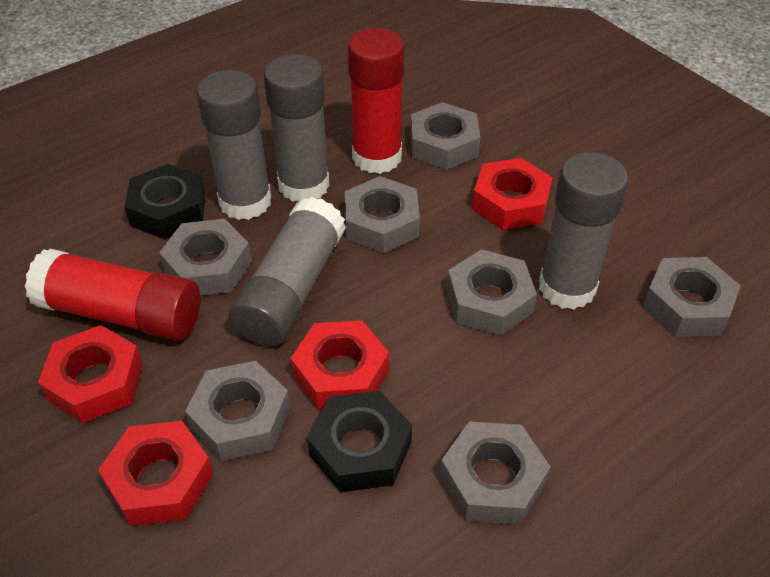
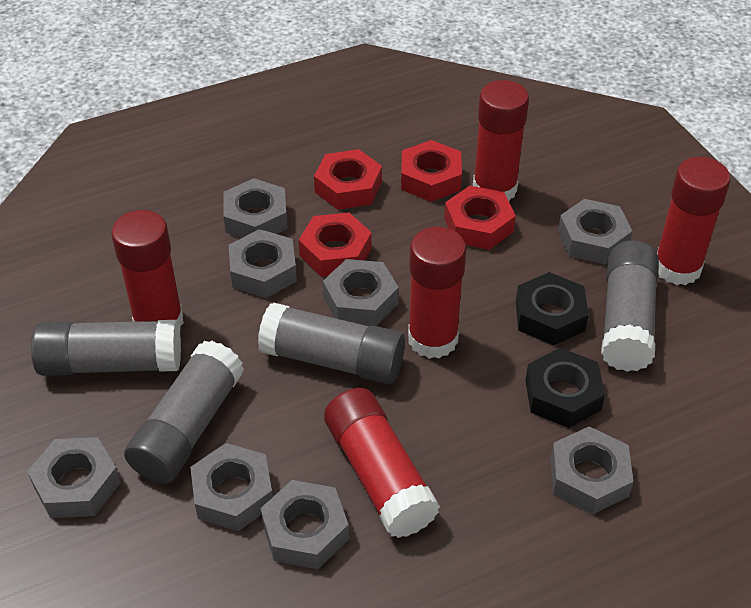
grey nut: [159,219,252,296] [185,361,290,461] [345,176,420,253] [410,102,480,170] [440,422,551,525] [447,249,537,336] [643,257,741,337] = 7 -> [27,437,121,518] [190,443,273,531] [223,178,288,238] [229,229,297,298] [260,480,349,569] [323,259,399,326] [550,426,633,514] [558,199,632,264] = 8
red glue stick: [25,249,201,341] [348,28,405,174] = 2 -> [111,210,184,329] [324,388,440,538] [408,227,467,359] [473,80,529,201] [657,157,731,285] = 5

